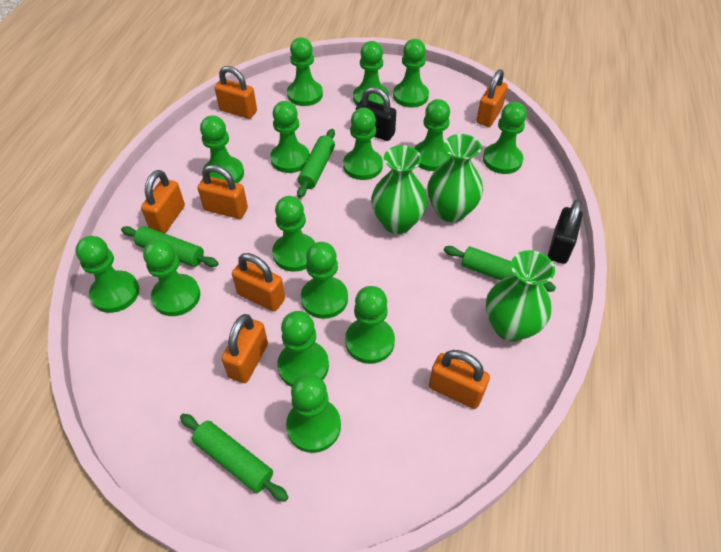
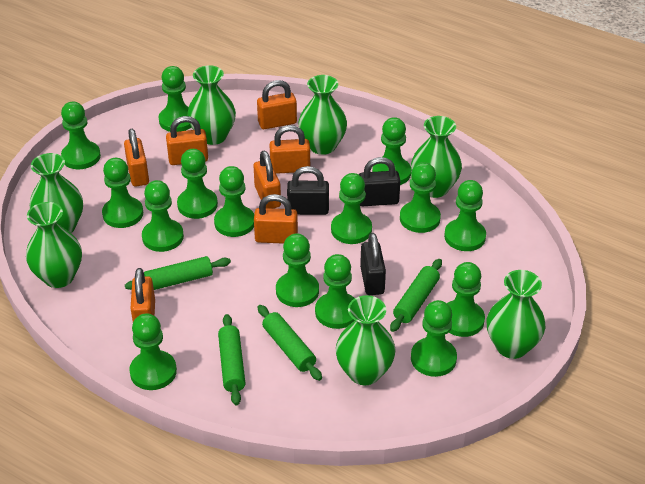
black padlock: [356,87,396,141] [548,199,583,264] = 2 -> [287,166,329,215] [359,157,400,206] [360,233,386,295] = 3
green vase: [371,145,428,234] [427,134,483,222] [486,250,555,342] = 3 -> [26,202,82,288] [30,153,83,233] [187,65,236,145] [298,75,347,155] [336,295,396,385] [411,116,462,198] [487,270,545,359] = 7

